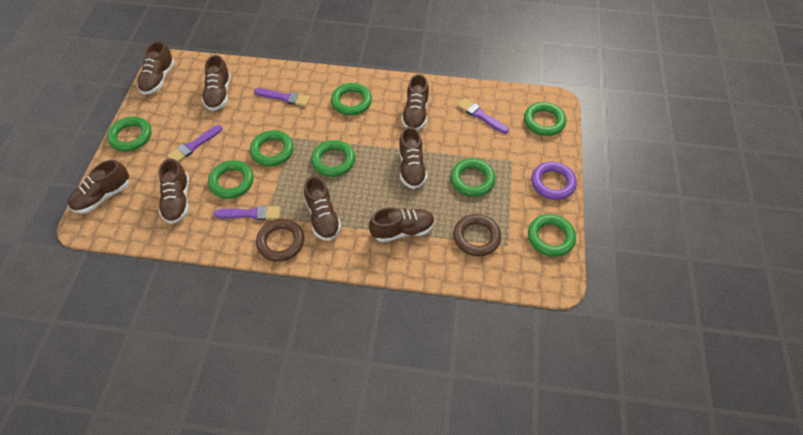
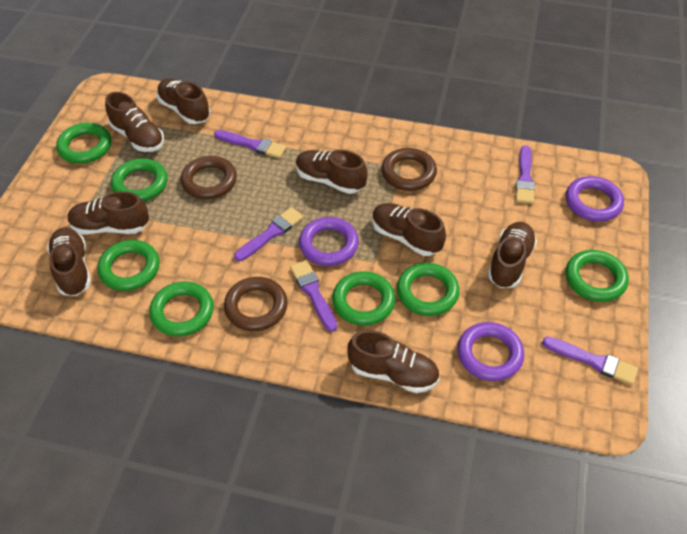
brown ring: [256,219,304,262] [453,214,501,256] = 2 -> [181,156,237,199] [224,277,288,331] [381,148,437,191] = 3
green ring: [107,117,151,151] [208,160,254,199] [250,130,294,166] [311,140,355,177] [331,83,372,115] [451,159,496,197] [524,102,566,136] [528,214,576,257] = 8 -> [56,123,111,163] [97,240,160,291] [111,158,168,201] [149,281,214,337] [332,271,395,325] [397,263,460,316] [566,250,629,302] = 7
purple brush: [167,125,222,162] [214,205,281,220] [254,88,310,107] [457,98,509,134] = 4 -> [214,130,286,158] [234,207,303,261] [290,260,337,332] [515,145,535,204] [542,337,638,385] = 5
purple ring: [531,162,577,200] = 1 -> [299,217,359,266] [458,322,524,381] [566,176,624,222] = 3

